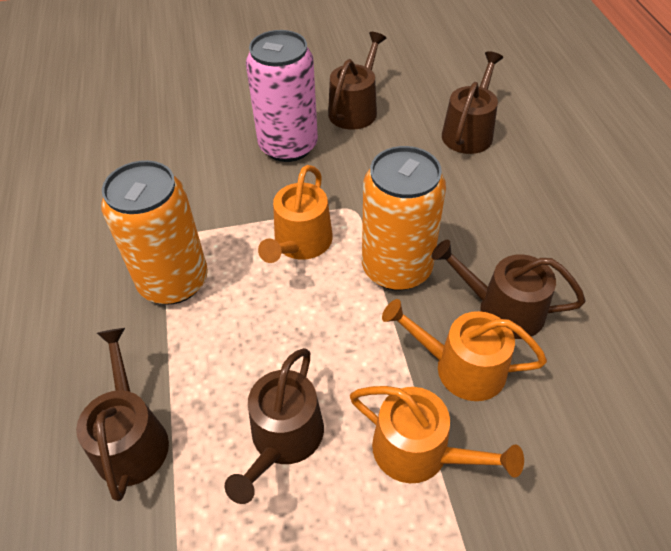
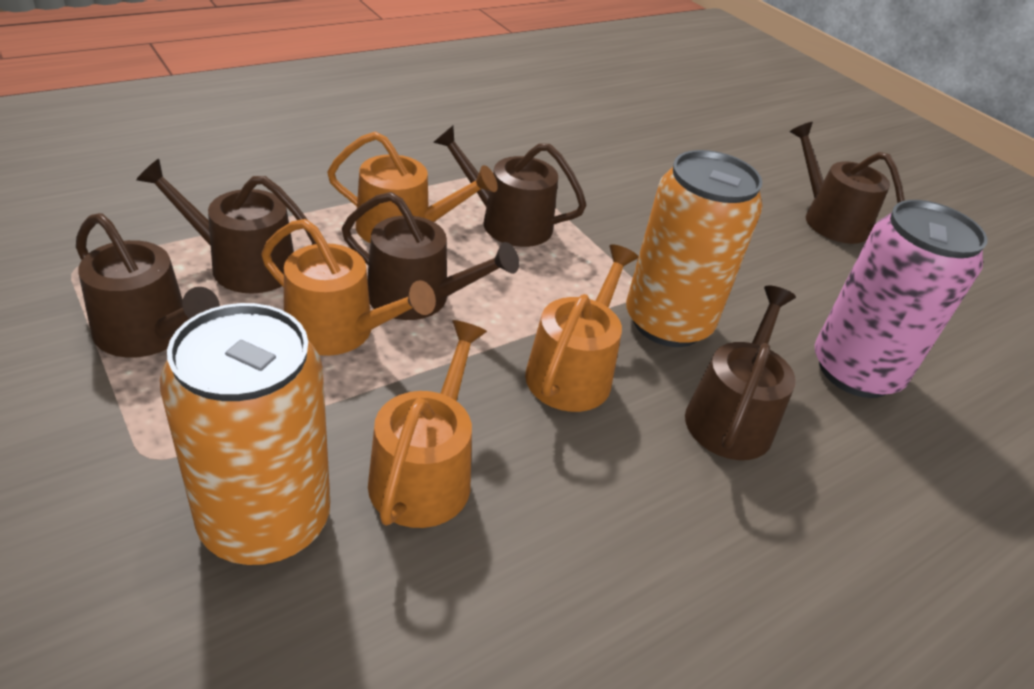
brown watering can: [76,328,169,501] [225,348,324,504] [328,32,386,130] [432,240,586,339] [442,51,503,154] = 5 -> [76,213,220,358] [136,159,316,294] [342,192,519,320] [433,126,587,247] [685,286,796,460] [790,122,905,244] = 6
orange watering can: [258,165,333,263] [350,386,524,483] [382,299,547,401] = 3 -> [261,219,436,356] [327,132,498,243] [368,320,487,528] [525,244,638,412] = 4

